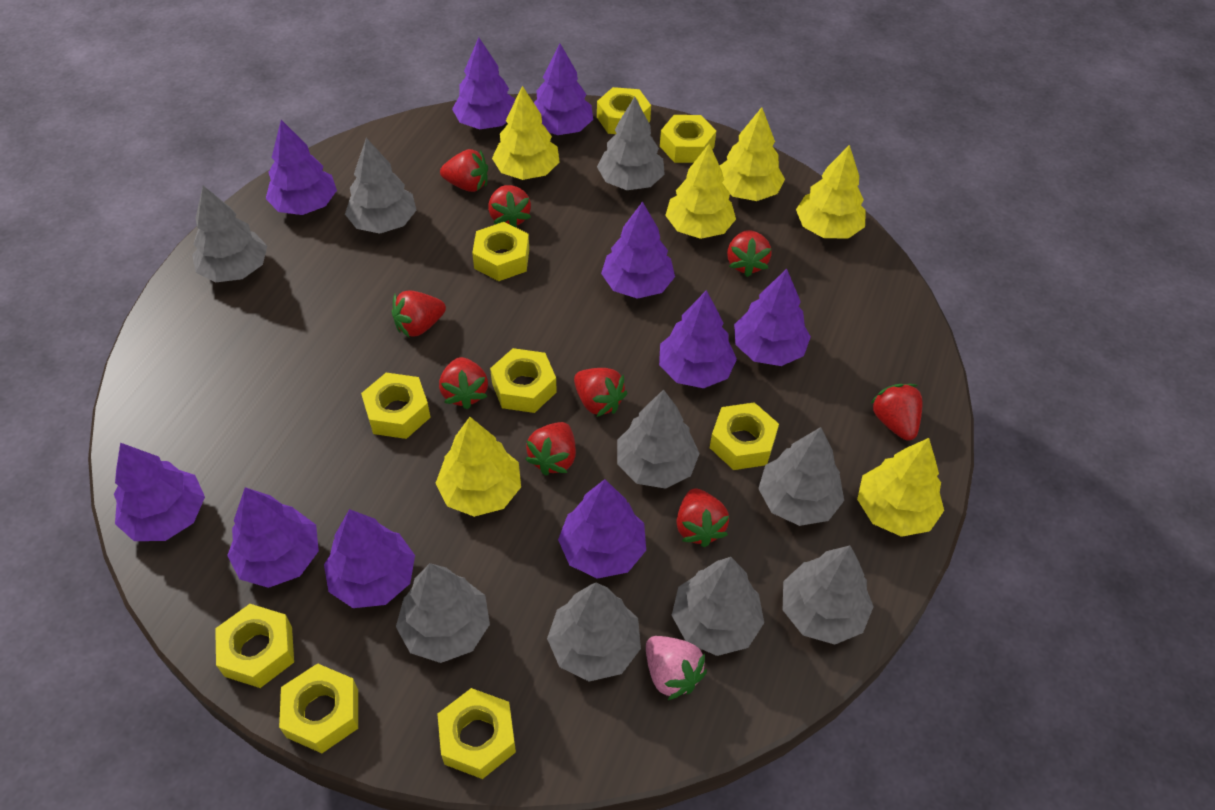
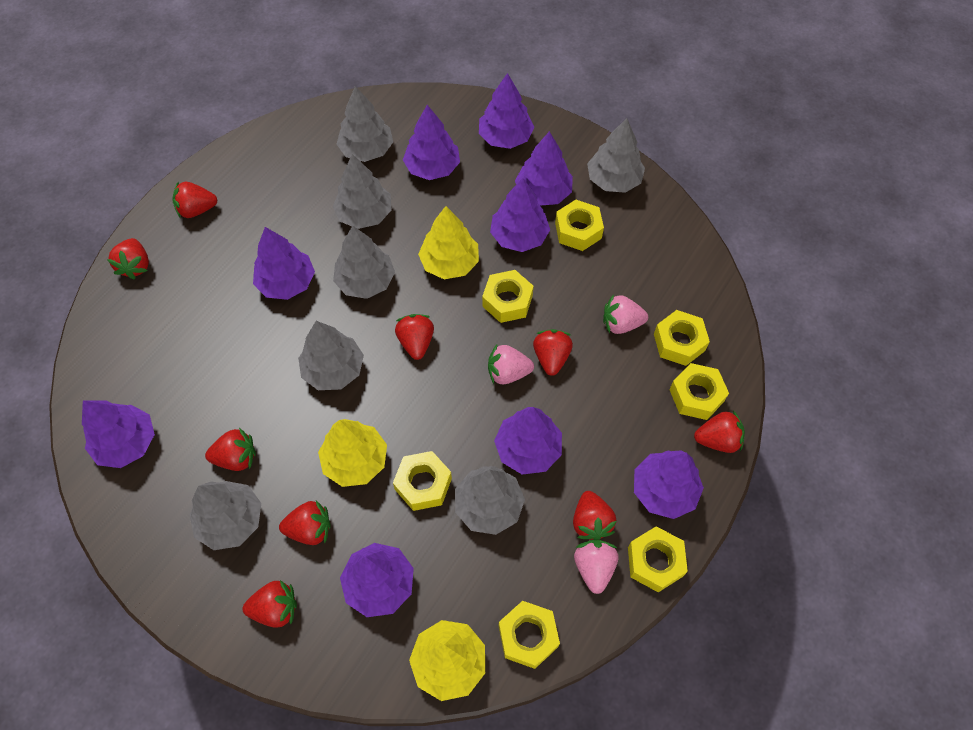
grey tree: [192,186,267,282] [345,138,417,234] [396,563,490,663] [547,583,641,682] [597,97,665,190] [617,389,700,489] [672,557,764,656] [758,427,844,526] [783,545,874,644] = 9 -> [190,481,261,550] [298,321,364,390] [333,154,391,229] [333,226,395,299] [337,86,393,162] [455,466,525,535] [587,118,645,193] = 7
pink strawberry: [646,636,707,700] = 1 -> [488,345,534,384] [574,539,619,594] [603,294,648,334] = 3
purple tree: [114,443,205,541] [227,487,319,588] [266,120,337,215] [324,509,415,608] [452,37,516,129] [534,43,593,135] [558,479,646,579] [601,202,675,299] [659,290,737,388] [734,269,811,366] = 10 -> [82,400,155,468] [253,227,315,300] [340,543,414,617] [403,105,460,180] [479,73,534,149] [490,178,550,252] [494,407,562,475] [515,131,573,206] [634,451,704,519] = 9
yellow nut: [215,604,294,688] [279,663,358,753] [361,373,431,439] [437,688,516,779] [472,222,529,281] [490,348,557,413] [597,87,651,134] [660,115,716,163] [710,402,779,470] = 9 -> [393,451,452,511] [482,270,534,323] [499,601,560,669] [555,200,604,251] [628,526,688,592] [654,310,710,366] [669,363,729,420] = 7
yellow tree: [436,417,521,517] [492,86,560,180] [665,144,736,239] [720,107,785,201] [796,145,866,238] [857,438,944,537] = 6 -> [318,419,387,487] [409,620,485,701] [418,206,479,279] = 3

